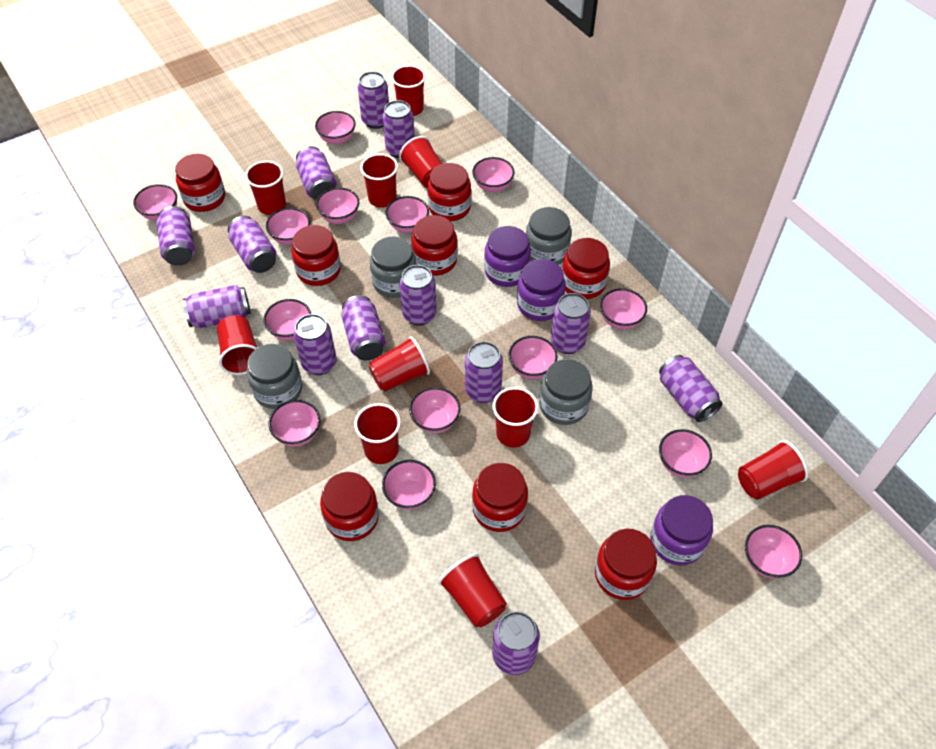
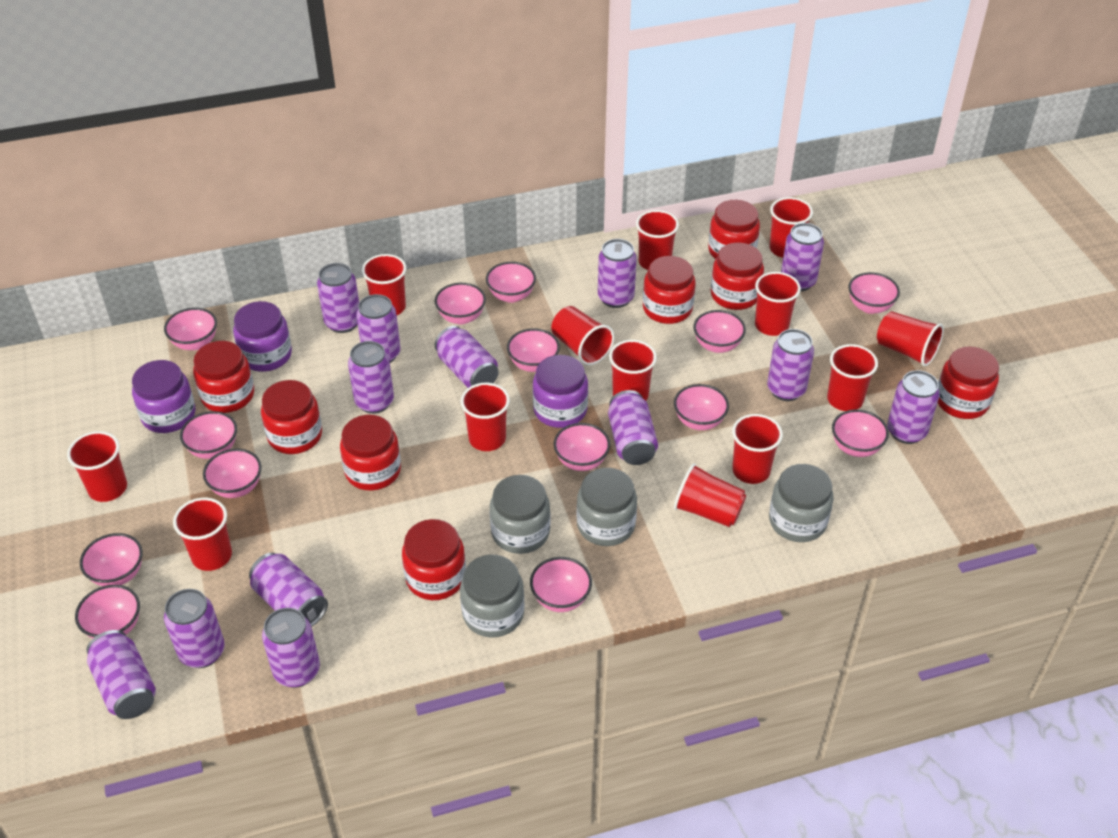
red cup: [217,315,257,375] [245,161,286,215] [354,403,401,464] [360,153,398,208] [369,336,430,392] [391,65,426,116] [399,136,442,188] [438,553,507,627] [493,387,538,448] [738,440,808,500] = 10 -> [67,431,127,502] [173,498,232,571] [362,254,406,315] [461,383,510,451] [551,306,614,365] [609,340,657,401] [636,210,679,270] [674,463,746,527] [732,414,783,484] [755,272,801,336] [769,197,813,258] [827,344,878,411] [877,311,944,366] = 13

